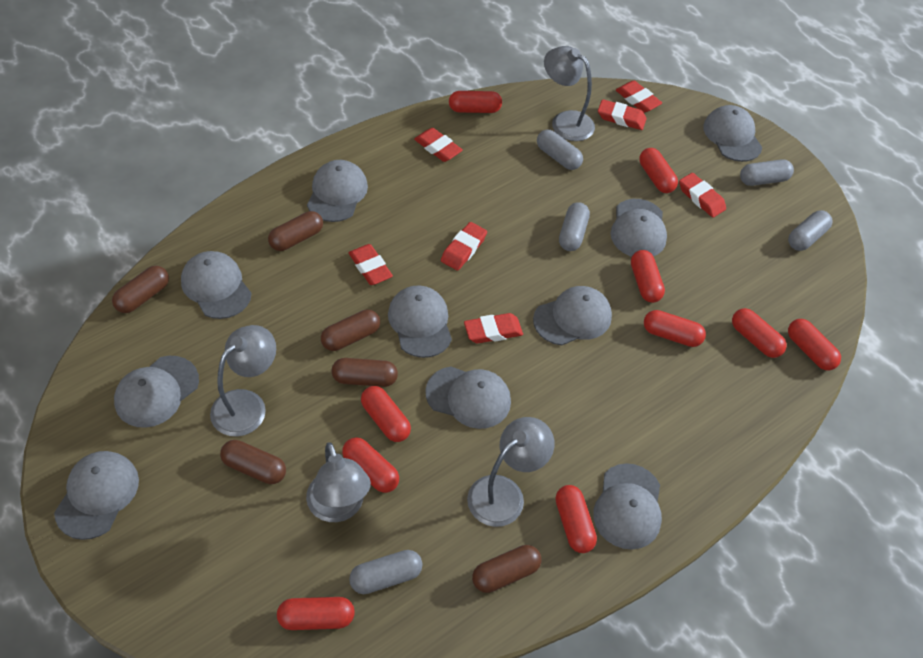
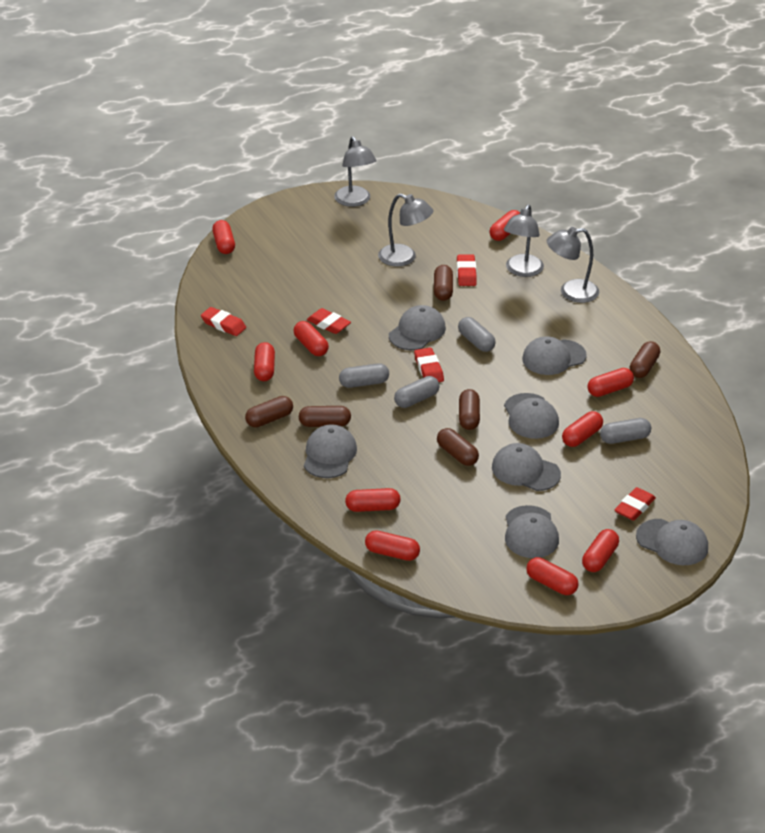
grey cap: [54,451,139,540] [114,356,199,428] [181,251,252,319] [307,160,368,222] [388,285,452,358] [425,366,511,429] [533,286,612,345] [593,463,662,550] [611,199,667,257] [703,105,762,162] = 10 -> [304,425,357,478] [389,305,446,350] [492,443,561,491] [504,393,559,439] [505,505,559,558] [522,336,587,375] [636,519,708,565] = 7
grey capsule: [349,550,423,594] [537,129,583,170] [559,202,590,251] [740,160,794,186] [788,210,832,251] = 5 -> [339,363,389,388] [394,376,440,408] [458,317,496,352] [600,418,651,444] = 4
red eraser: [349,244,393,285] [414,128,463,162] [441,222,487,271] [464,313,523,343] [598,99,647,130] [616,81,662,113] [679,173,726,218] = 7 -> [201,307,246,336] [307,308,351,334] [414,348,444,382] [457,254,477,286] [615,487,656,521] = 5

